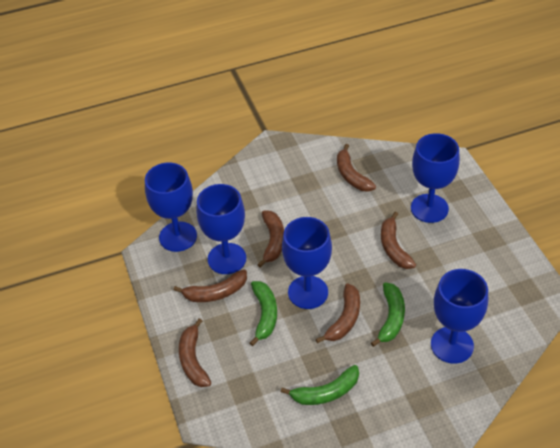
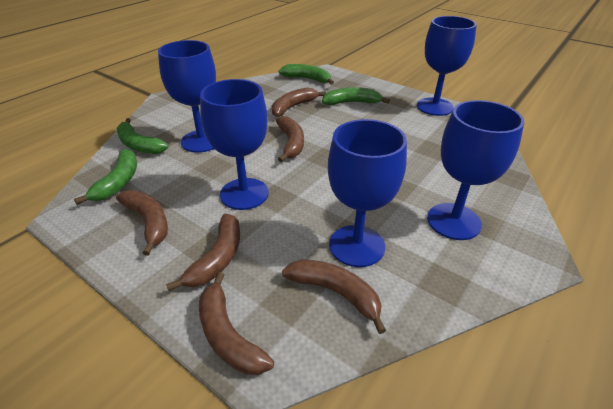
green banana: [250,281,277,346] [281,365,359,405] [371,282,405,347] = 3 -> [74,149,137,205] [116,118,168,154] [279,64,334,85] [322,87,390,105] = 4

